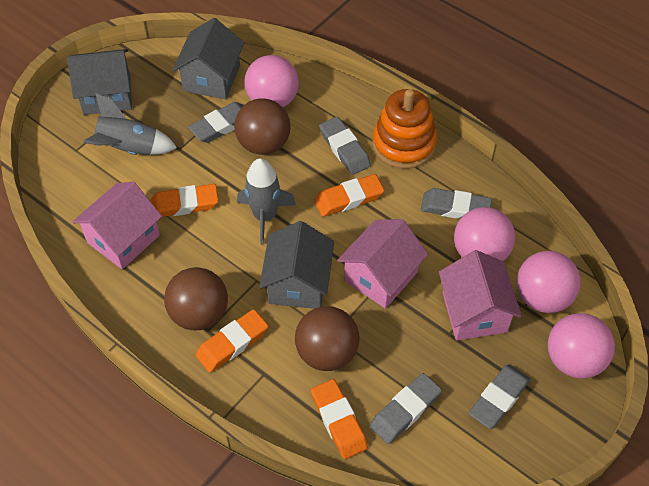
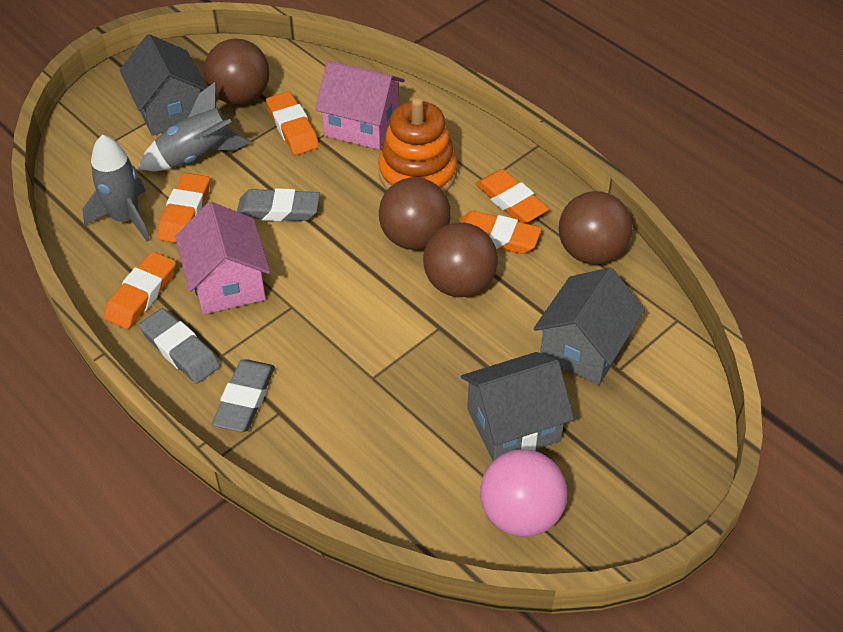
brown ball: [164,267,228,330] [234,98,291,155] [295,306,360,371] = 3 -> [204,39,269,105] [379,177,451,250] [423,222,498,297] [559,191,632,264] = 4
grey eraser: [188,102,243,143] [319,117,371,175] [370,373,442,444] [421,188,492,219] [469,364,531,429] = 5 -> [139,308,220,384] [212,359,275,432] [237,188,320,221] = 3
orange eraser: [150,184,219,217] [195,309,268,373] [311,379,368,459] [314,174,384,217] = 4 -> [104,252,176,329] [157,173,210,243] [266,91,319,155] [459,211,542,254] [476,169,549,223] = 5
pink ball: [244,55,299,107] [454,207,515,261] [517,251,581,313] [548,313,615,379] = 4 -> [480,449,567,537] = 1
pink house: [72,182,162,269] [337,219,428,309] [439,250,522,340] = 3 -> [175,202,270,314] [315,61,405,150] = 2

